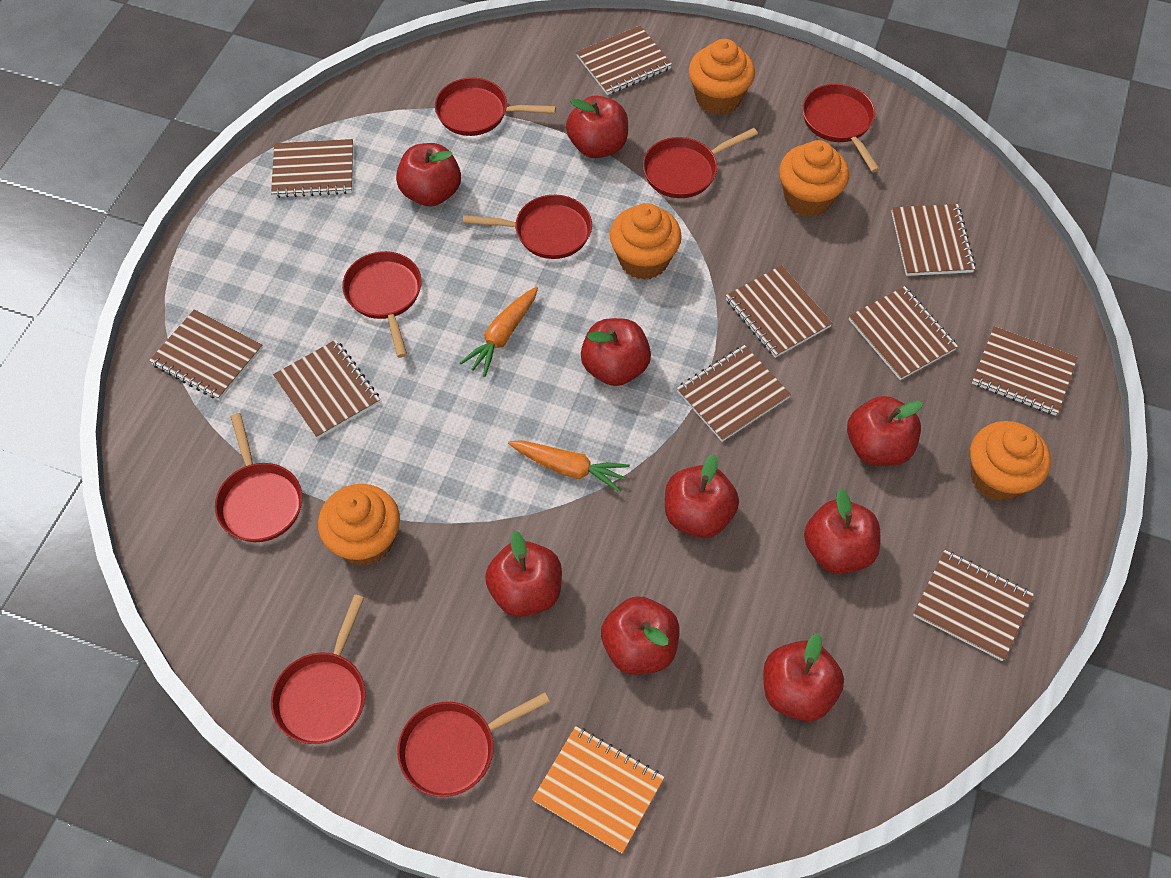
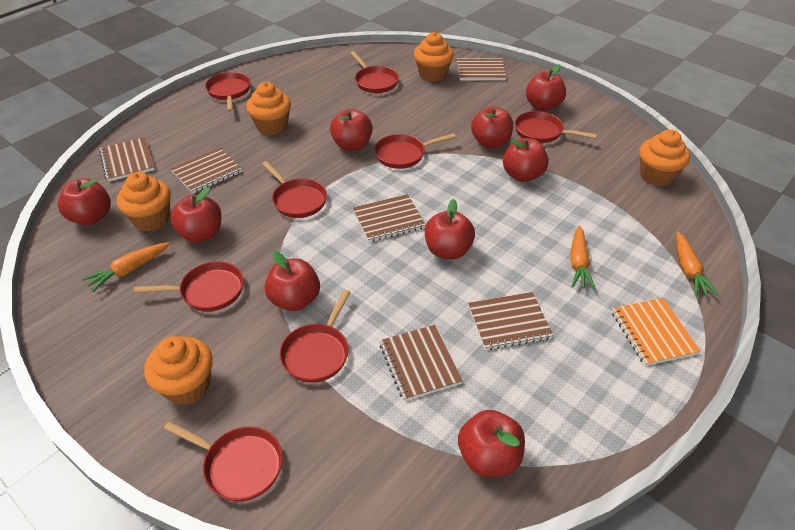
brown notebook: [149,309,263,400] [271,139,353,198] [273,340,380,439] [576,26,672,95] [677,345,791,442] [726,265,833,358] [849,286,958,380] [891,204,976,276] [913,550,1034,661] [972,326,1078,416] = 10 -> [99,137,155,182] [170,147,242,194] [353,194,426,242] [380,325,463,401] [457,57,506,80] [468,292,553,350] = 6
orange carrot: [460,287,538,377] [508,440,630,492] = 2 -> [82,242,170,292] [570,226,596,289] [676,232,719,297] = 3

